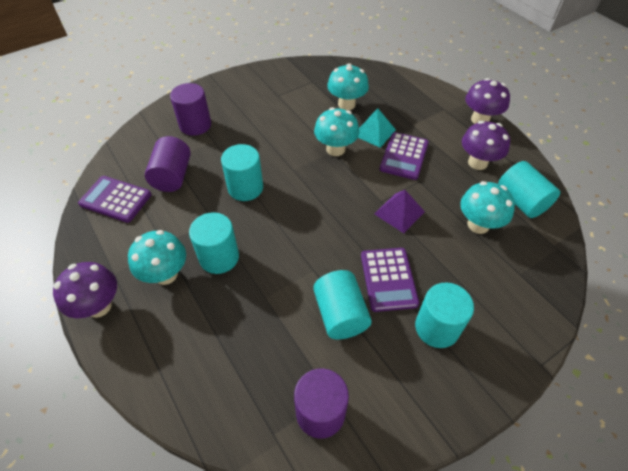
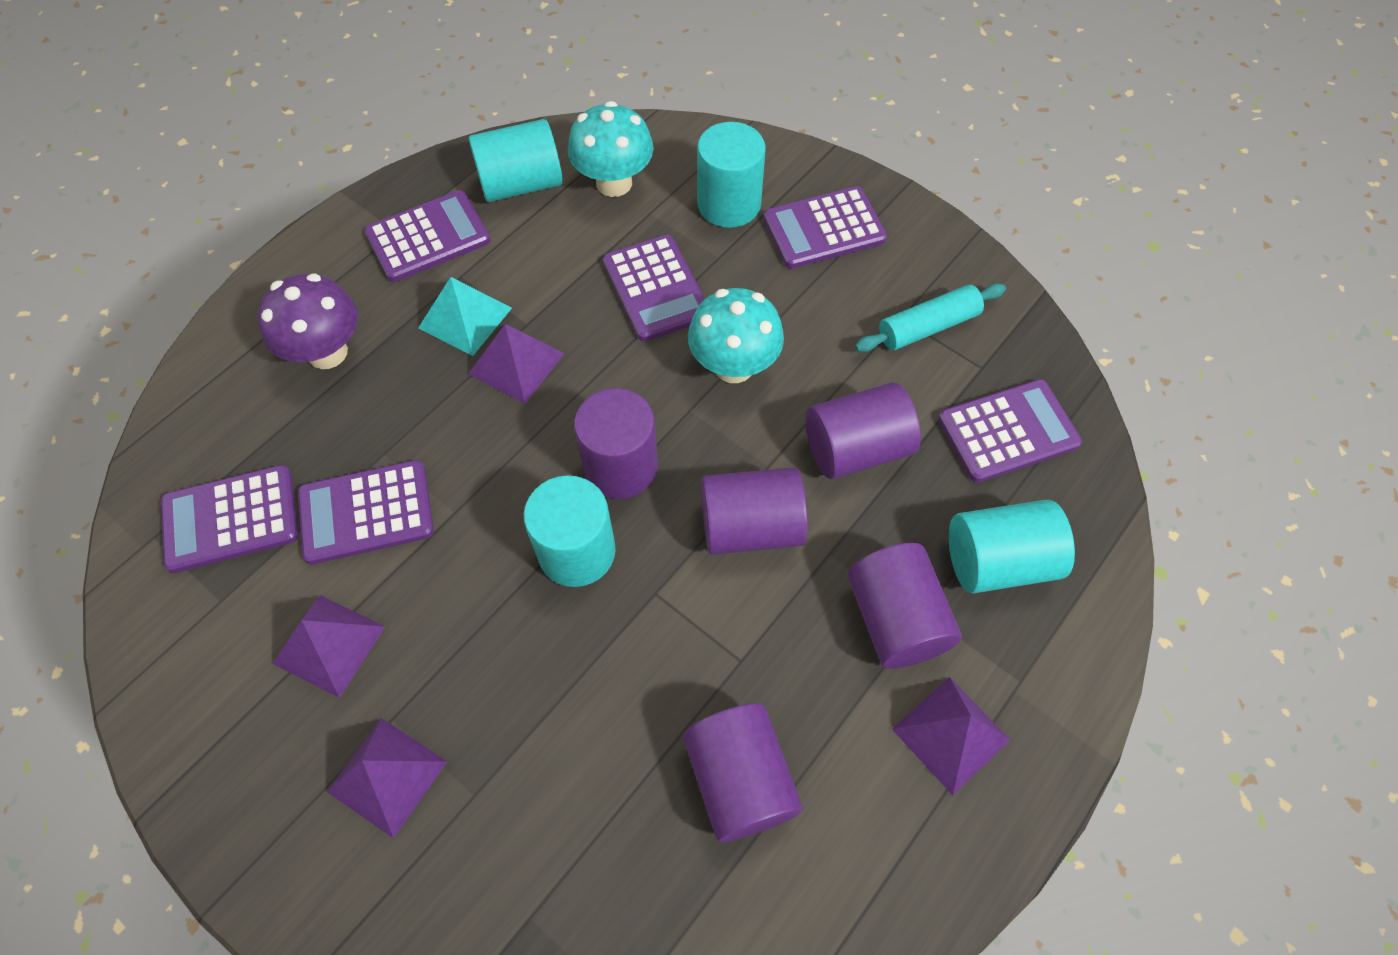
purple calculator: [78,176,152,223] [361,248,419,312] [379,132,429,180] = 3 -> [161,465,299,573] [298,460,434,564] [364,190,491,282] [603,235,705,342] [763,186,887,269] [938,379,1082,483] = 6
purple cylinder: [145,136,191,192] [170,83,211,136] [294,368,349,439] = 3 -> [574,388,658,499] [683,704,803,842] [701,467,808,555] [806,382,921,479] [848,543,962,668] = 5
purple mushroom: [53,262,117,318] [462,121,510,170] [465,78,510,124] = 3 -> [257,273,358,369] = 1
purple pyramid: [374,190,425,233] = 1 -> [273,595,385,698] [327,718,447,838] [469,324,565,404] [892,677,1010,795] = 4
turquoise cylinder: [189,212,239,274] [221,144,263,201] [313,270,372,340] [415,283,474,348] [498,161,560,218] = 5 -> [469,119,563,202] [524,475,616,587] [697,122,766,228] [949,500,1075,593] = 4
turquoise mushroom: [128,230,186,285] [314,107,359,156] [327,63,369,110] [460,181,515,234] = 4 -> [568,101,654,197] [688,288,784,383] = 2
turquoise rolling pin: none = 0 -> [855,283,1006,352] = 1

